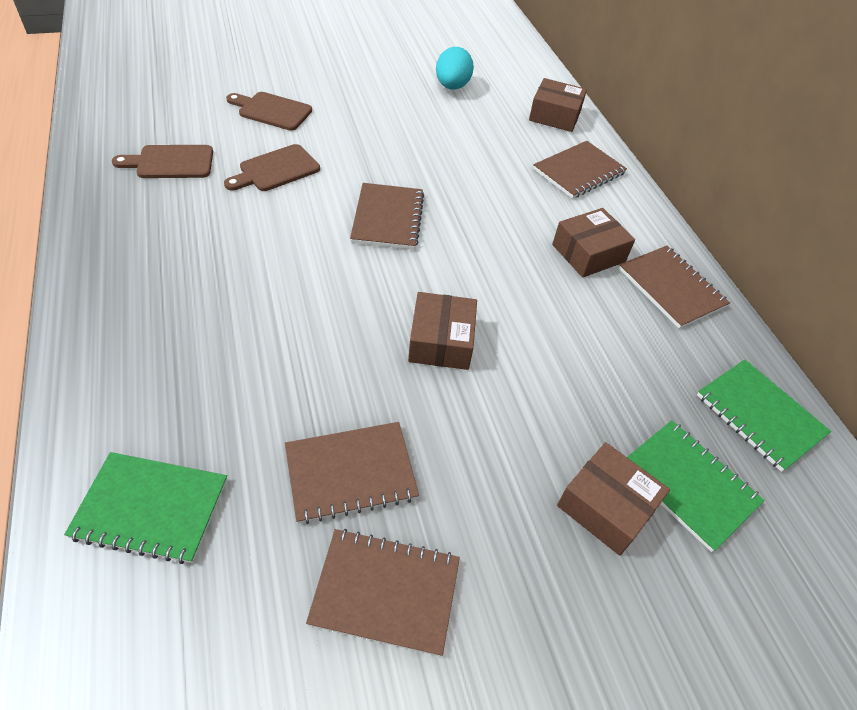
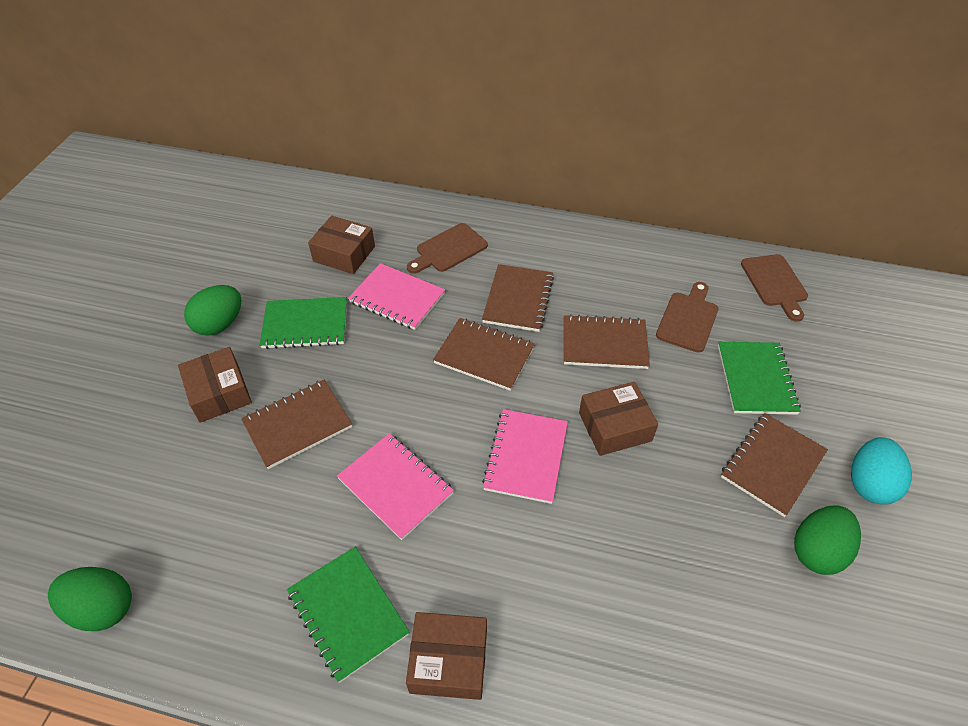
green egg: none = 0 -> [48,567,132,631] [184,285,242,336] [794,505,861,575] = 3
pink notebook: none = 0 -> [337,433,454,540] [348,263,445,330] [482,409,568,504] = 3

